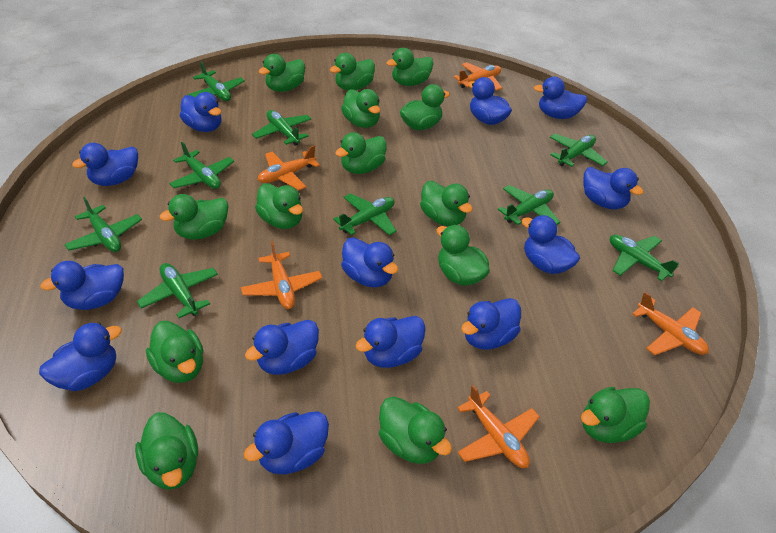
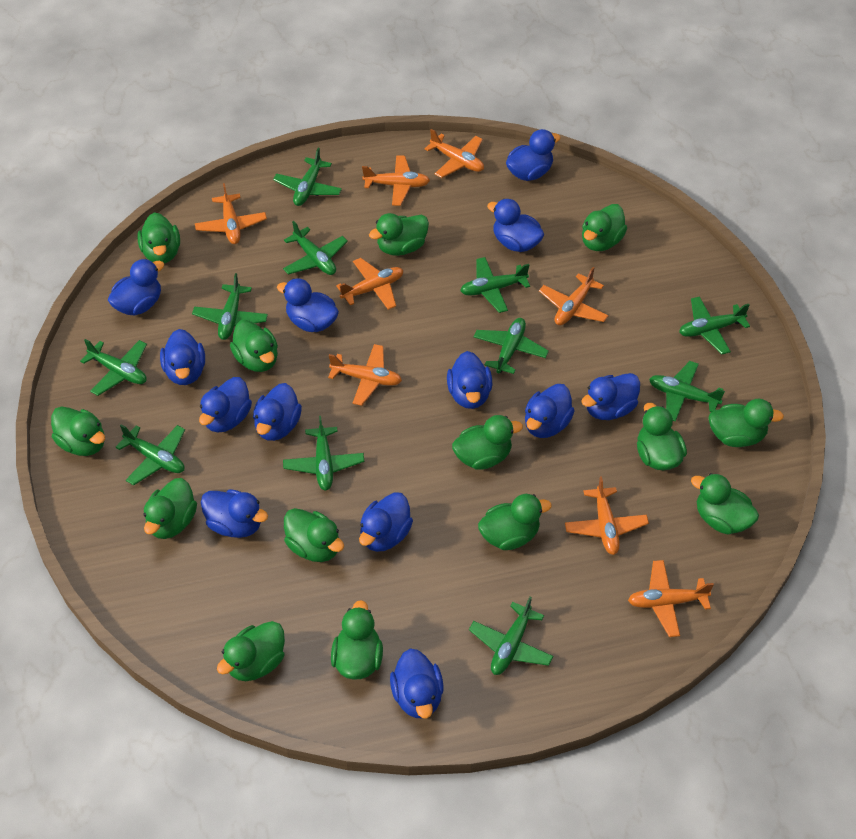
green plane: [64,197,142,252] [137,263,218,318] [169,142,234,189] [187,62,245,101] [252,110,311,146] [333,193,397,236] [498,185,560,225] [550,134,608,167] [610,234,679,281] = 9 -> [80,339,147,396] [116,424,185,485] [192,273,268,340] [273,148,342,206] [283,221,348,275] [283,416,364,490] [460,257,530,313] [469,597,554,675] [474,318,549,374] [649,361,725,422] [679,296,750,354] = 11
orange plane: [241,241,322,309] [258,145,320,190] [454,62,502,90] [457,385,540,468] [632,292,709,355] = 5 -> [195,183,267,244] [328,344,402,406] [336,258,403,310] [362,155,430,206] [425,129,484,178] [539,267,609,325] [565,476,649,555] [628,560,714,637] = 8

